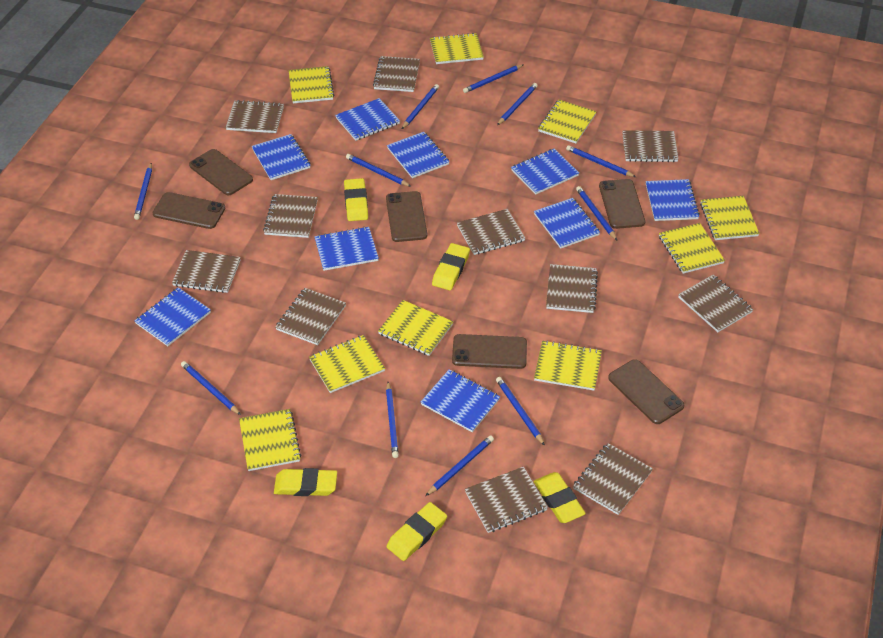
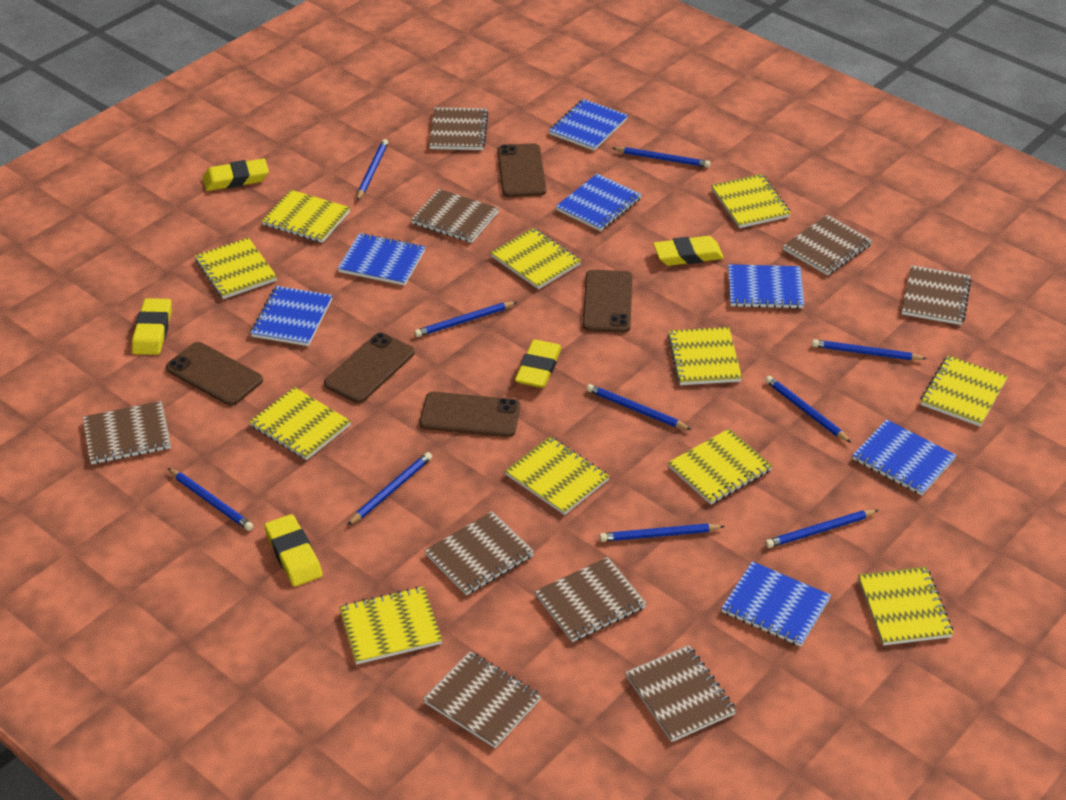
blue notebook: [134,287,211,346] [252,134,311,180] [314,227,379,271] [335,98,400,141] [387,132,450,178] [421,369,500,432] [511,149,579,195] [534,198,600,249] [646,179,700,221] = 9 -> [251,286,332,346] [338,233,425,286] [549,99,628,151] [556,174,642,231] [721,561,831,647] [728,264,804,309] [852,419,956,496] = 7
blue pencil: [134,163,152,220] [181,361,241,415] [346,154,411,186] [386,382,399,458] [402,84,439,129] [426,435,494,496] [463,64,524,93] [496,377,545,446] [497,83,538,125] [566,145,636,177] [576,186,617,240] = 11 -> [168,468,254,531] [347,452,432,526] [357,139,388,201] [414,302,517,337] [587,384,692,430] [600,523,725,542] [612,147,710,168] [765,376,851,443] [765,510,878,548] [812,339,927,360] = 10
brown notebook: [172,250,241,293] [226,100,284,133] [263,194,318,238] [275,288,346,345] [373,56,420,92] [457,209,525,255] [465,467,548,533] [546,264,598,313] [573,443,653,515] [622,130,679,162] [678,275,754,332] = 11 -> [83,401,171,464] [411,189,499,243] [423,651,541,748] [425,511,534,595] [429,107,488,150] [535,557,647,642] [625,645,737,742] [783,215,872,275] [902,265,971,325] = 9
brown phone: [152,192,225,229] [189,149,253,195] [386,191,427,242] [452,334,527,369] [599,179,645,229] [608,359,684,424] = 6 -> [166,342,263,406] [324,333,415,403] [419,392,520,437] [497,143,546,197] [583,270,633,333] = 5
yellow notebook: [239,409,301,471] [289,66,334,103] [309,335,385,393] [378,300,453,356] [430,33,484,64] [534,340,602,391] [538,100,597,143] [659,223,725,274] [700,196,759,240] = 9 -> [195,237,277,299] [249,387,351,460] [262,190,350,243] [339,587,442,665] [490,228,581,289] [505,436,610,515] [667,327,742,385] [668,429,773,505] [711,174,791,228] [858,567,954,646] [921,355,1008,427] = 11

